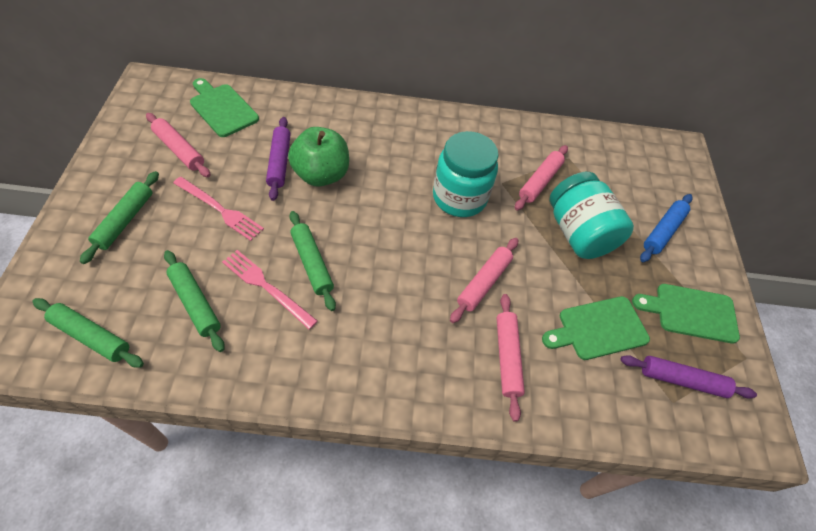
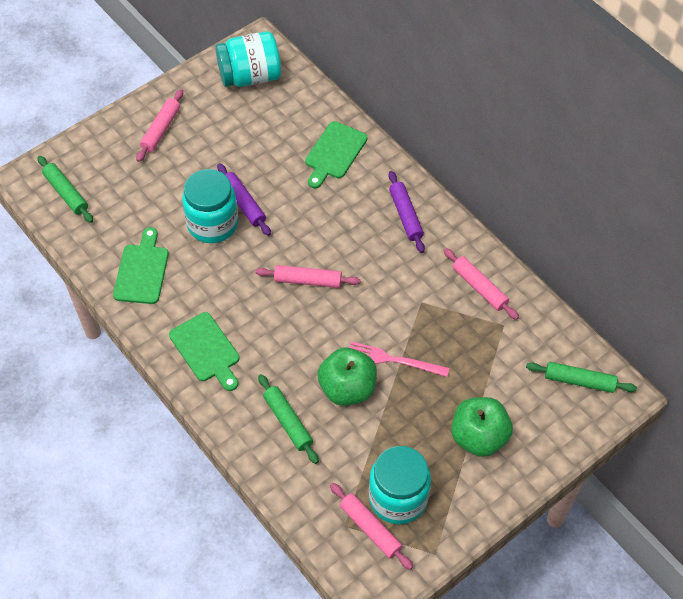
blue rolling pin: [640,194,693,262] = 1 -> none = 0
green apple: [288,127,349,187] = 1 -> [317,348,377,406] [451,397,513,457] = 2
green rolling pin: [33,298,144,368] [80,171,159,264] [164,250,225,352] [289,211,336,311] = 4 -> [37,156,93,223] [258,374,319,464] [526,362,637,393] = 3
pink fork: [173,177,264,241] [222,250,318,329] = 2 -> [349,342,449,377] = 1
turquoise jar: [433,131,499,217] [549,172,634,259] = 2 -> [182,169,238,243] [215,31,281,87] [369,446,431,524] = 3

